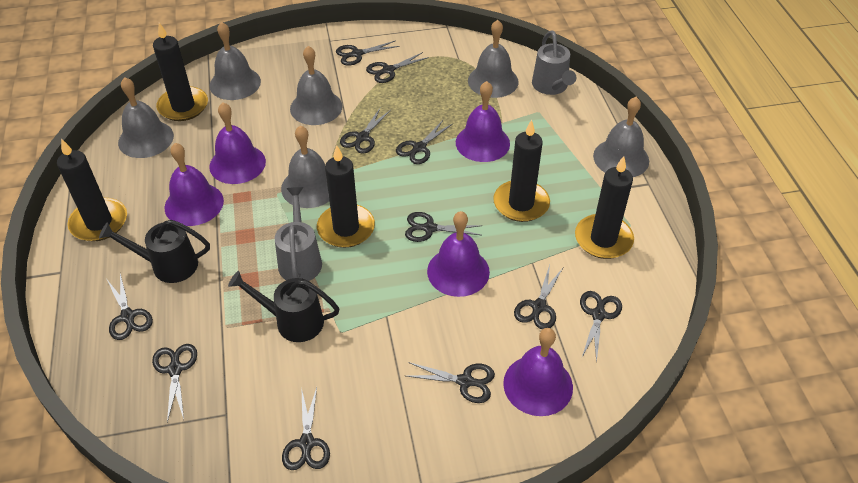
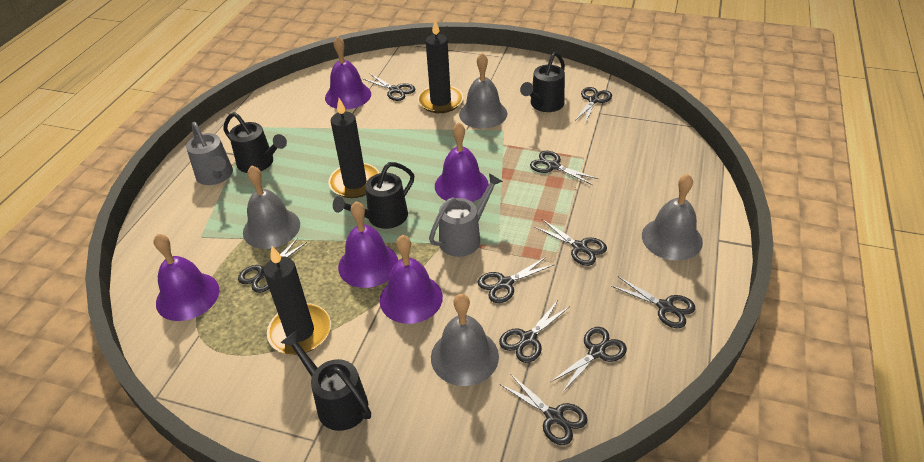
black candle: [57,139,127,242] [153,23,208,121] [317,145,375,248] [493,120,550,222] [575,156,634,259] = 5 -> [264,246,331,355] [328,98,380,198] [418,20,463,113] = 3
black scissors: [107,274,153,340] [152,344,197,423] [282,387,330,470] [336,40,400,66] [340,107,391,153] [366,52,429,83] [396,119,452,164] [405,212,483,242] [406,362,495,403] [514,265,563,330] [580,291,622,363] = 11 -> [238,238,307,293] [363,74,415,101] [478,257,554,303] [499,300,569,363] [501,375,588,445] [530,151,598,185] [534,219,607,266] [551,327,627,393] [575,87,612,124] [611,276,695,328] = 10
black watering can: [99,220,210,283] [228,271,339,342] = 2 -> [223,112,287,173] [281,330,371,431] [333,162,414,229] [520,52,565,112] = 4
grey bell: [118,77,174,158] [210,22,261,100] [281,125,329,208] [290,46,343,125] [468,20,519,98] [593,97,649,177] = 6 -> [243,165,300,249] [431,294,499,386] [459,53,508,129] [642,174,703,261] = 4

